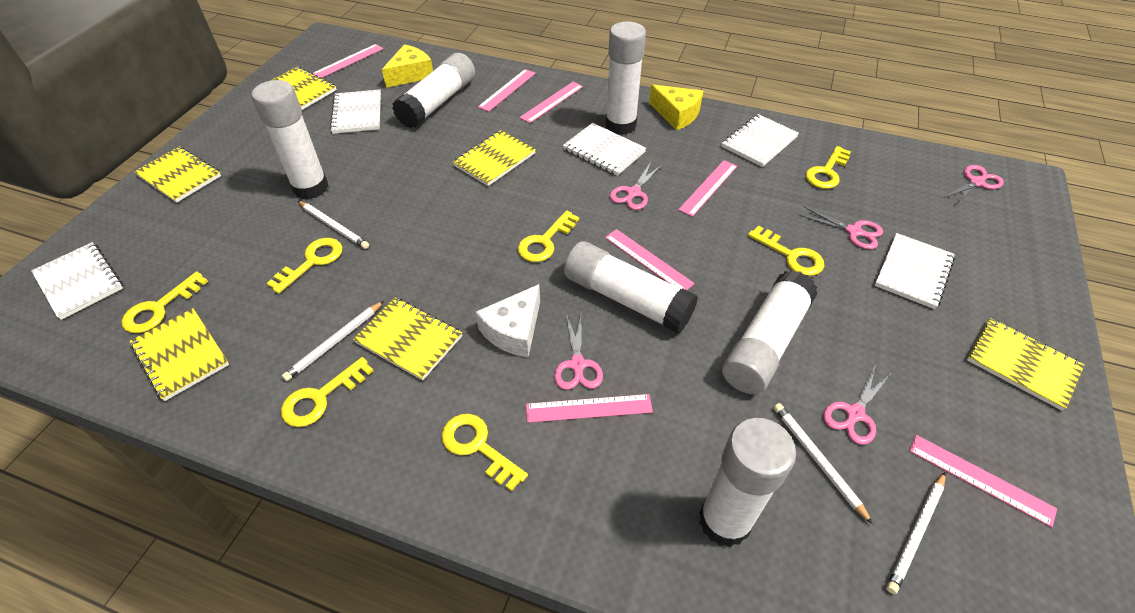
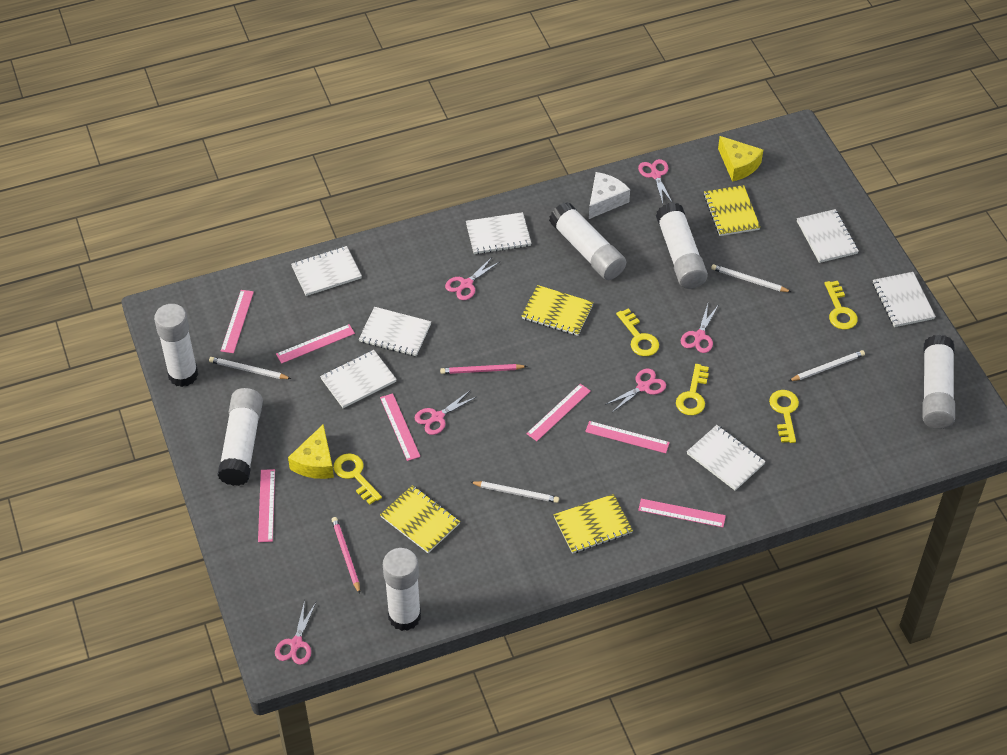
pink pencil: none = 0 -> [331,517,360,594] [440,364,528,374] = 2
pink scissors: [554,314,603,390] [610,162,662,210] [799,206,883,249] [823,365,892,445] [943,165,1004,206] = 5 -> [275,600,316,665] [415,391,476,435] [445,257,499,300] [605,369,666,412] [638,159,672,204] [681,304,718,353] = 6
white notebook: [31,242,123,320] [330,89,381,134] [563,123,646,176] [722,114,799,167] [875,233,955,309] = 5 -> [291,246,362,296] [320,350,397,408] [359,307,431,356] [466,212,532,254] [687,425,766,490] [797,209,859,263] [873,272,936,327] = 7
yellow key: [122,271,208,333] [267,238,342,294] [281,357,373,427] [442,414,528,491] [518,210,579,262] [748,225,824,276] [806,146,851,189] = 7 -> [333,453,382,505] [616,308,659,356] [676,364,709,415] [769,390,799,443] [825,281,858,330] = 5
yellow notebook: [130,308,229,401] [134,146,221,203] [270,67,337,110] [353,297,462,381] [452,130,536,186] [967,318,1084,411] = 6 -> [380,485,460,553] [522,285,594,336] [554,494,633,554] [704,185,760,236] = 4

